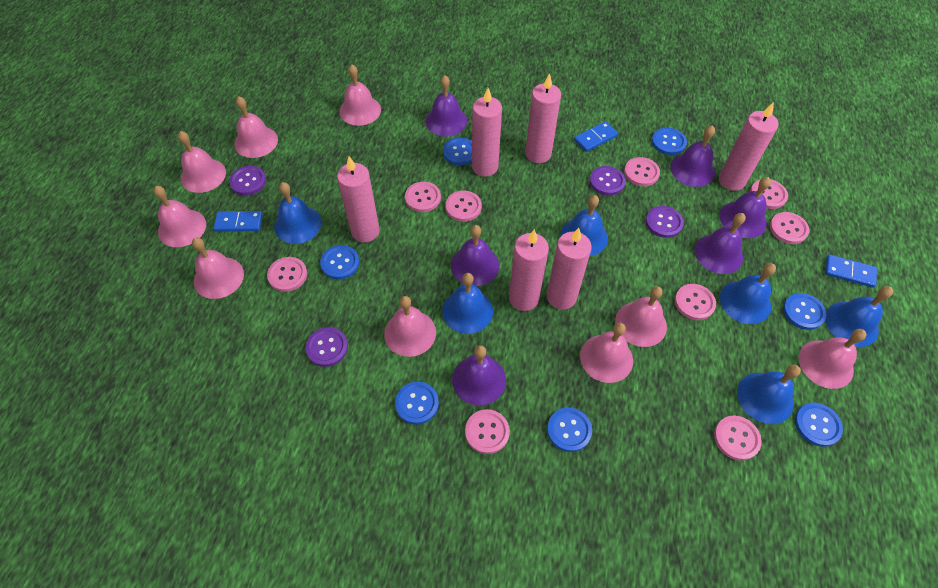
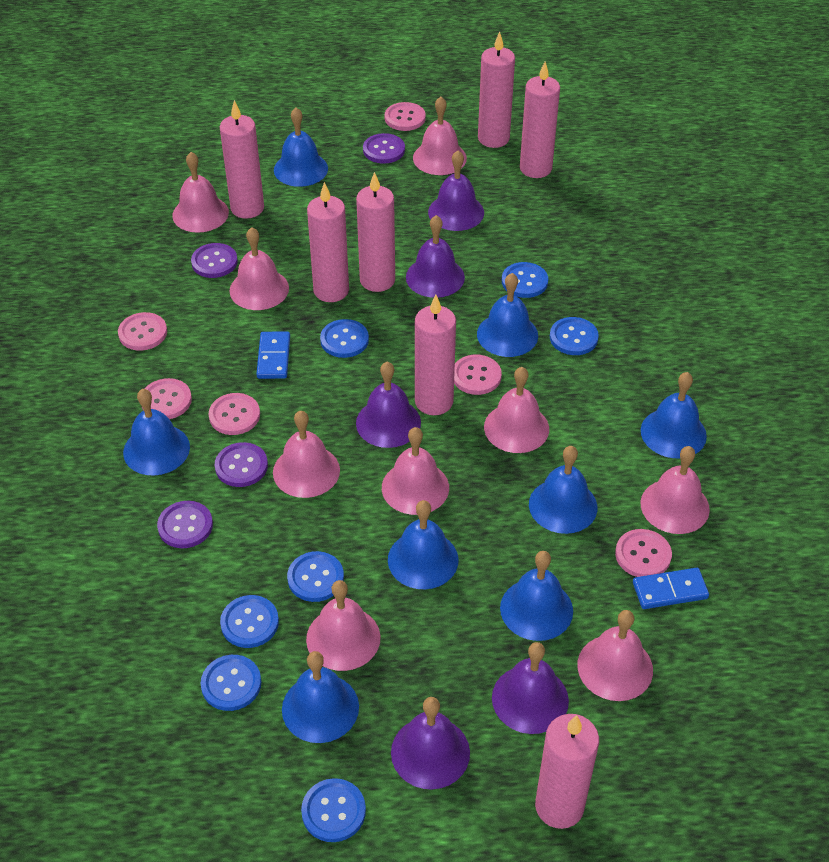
blue bell: [274,182,322,244] [442,273,493,334] [560,195,608,256] [720,263,776,324] [737,365,801,424] [826,286,893,347] = 6 -> [123,389,190,476] [274,108,328,187] [282,651,359,743] [388,500,459,589] [477,273,538,357] [500,551,573,641] [529,446,597,534] [641,372,707,458] = 8
blue domino: [213,211,263,232] [574,121,618,152] [825,255,877,288] = 3 -> [256,332,290,379] [633,568,709,609] = 2
pink button: [267,257,307,292] [405,182,441,212] [446,191,482,222] [465,409,510,454] [624,157,660,186] [675,284,716,320] [714,416,762,461] [750,179,788,209] [770,212,809,244] = 9 -> [118,312,167,351] [142,378,192,419] [209,393,260,435] [385,102,426,131] [454,355,502,395] [615,529,672,577] = 6
pink candle: [337,156,380,242] [472,88,502,177] [509,229,549,311] [525,73,561,163] [547,228,592,310] [719,102,779,191] = 6 -> [220,100,264,219] [307,182,349,302] [356,172,395,292] [415,295,456,415] [478,32,515,148] [520,61,560,178] [535,714,599,829] = 7
purple bell: [425,75,467,136] [451,225,499,286] [452,345,506,406] [670,125,715,187] [694,213,746,274] [719,177,771,238] = 6 -> [356,362,421,448] [391,697,470,790] [406,215,465,298] [428,151,484,231] [492,642,569,734] = 5

